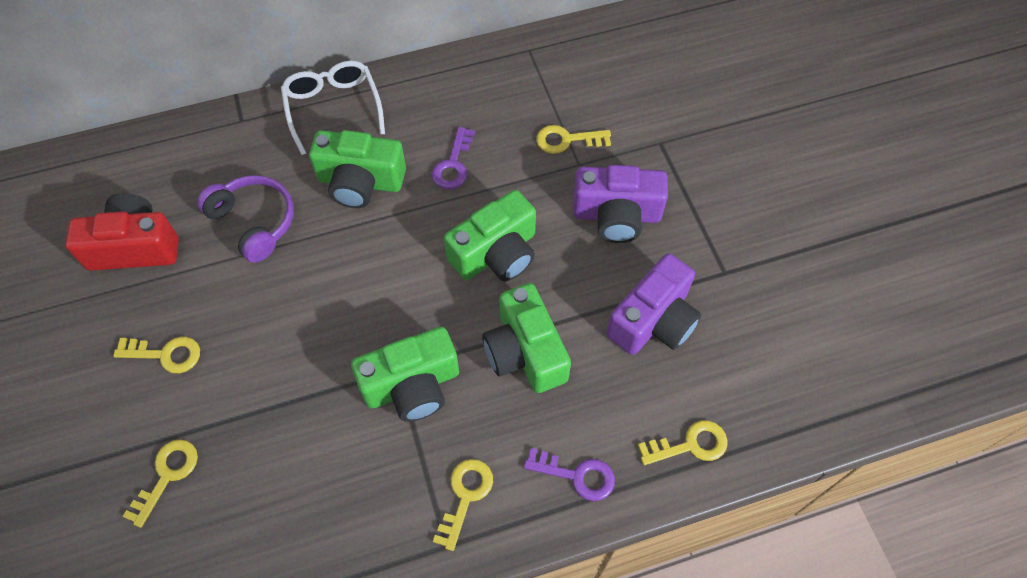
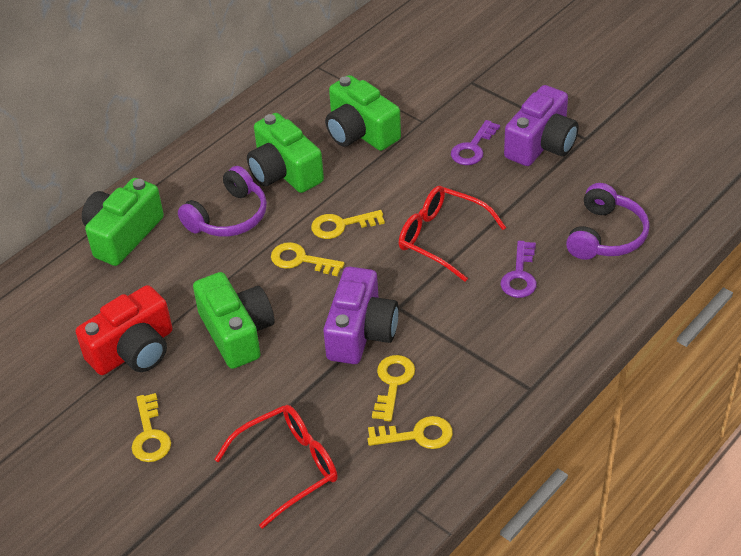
purple headphones: [197,175,294,263] = 1 -> [178,166,267,237] [566,183,650,260] = 2
red glasses: none = 0 -> [214,405,338,529] [399,186,506,282] = 2
white glasses: [281,61,385,155] = 1 -> none = 0

